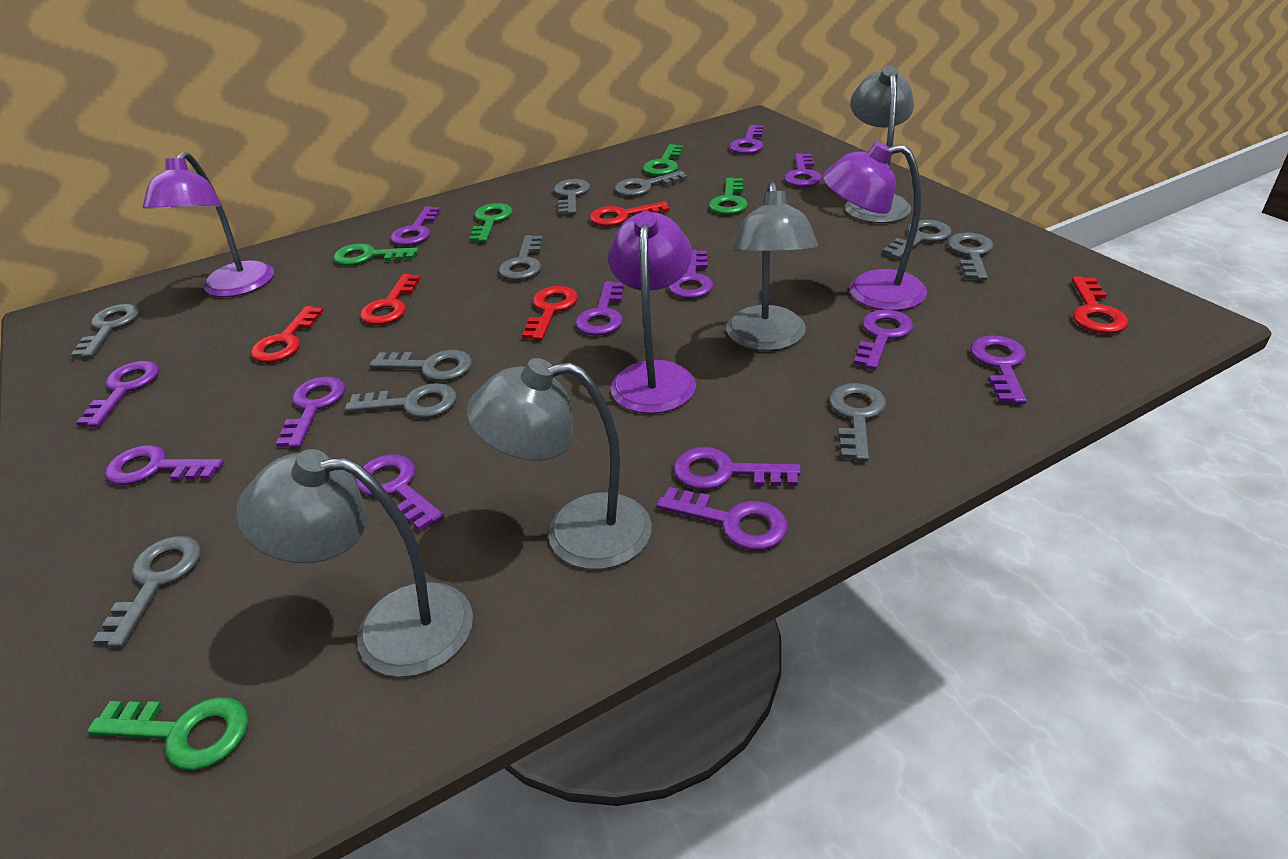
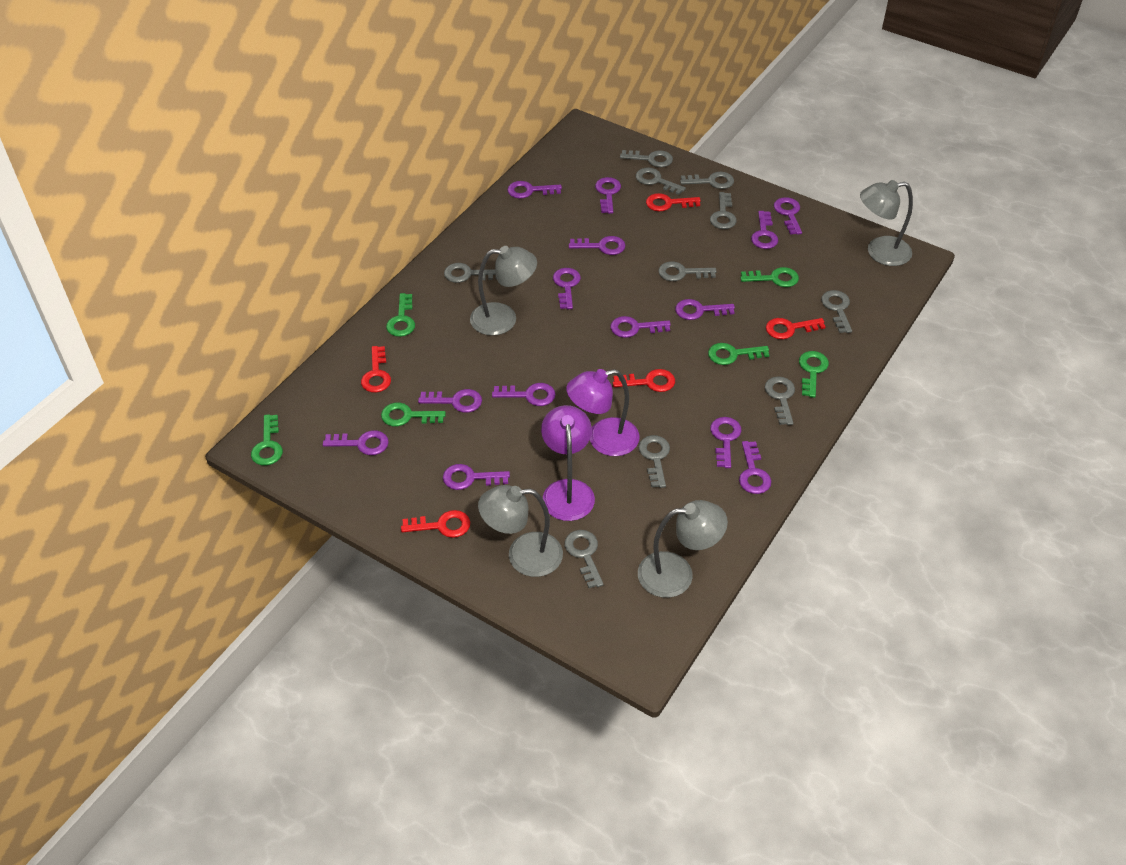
green key: [87,697,248,770] [333,243,419,266] [469,203,513,242] [643,144,683,176] [709,178,748,215] = 5 -> [251,414,283,466] [381,403,446,426] [386,293,415,337] [708,343,769,365] [741,267,799,287] [799,351,829,398] = 6
purple key: [76,361,159,427] [105,445,224,485] [276,377,345,448] [356,455,444,531] [391,206,441,246] [575,281,624,335] [657,487,788,550] [668,250,713,299] [674,447,801,490] [729,125,764,154] [784,153,822,187] [854,310,913,370] [970,335,1027,404] = 13 -> [323,430,389,455] [418,389,482,413] [443,464,510,490] [492,383,556,406] [507,181,562,199] [553,268,581,309] [569,236,626,255] [595,177,621,214] [610,316,671,338] [675,299,735,320] [710,417,742,468] [739,441,771,494] [751,211,778,249] [774,197,802,235] = 14
purple lamp: [143,151,274,297] [608,211,696,414] [823,142,927,311] = 3 -> [541,405,595,521] [566,369,639,456] = 2

